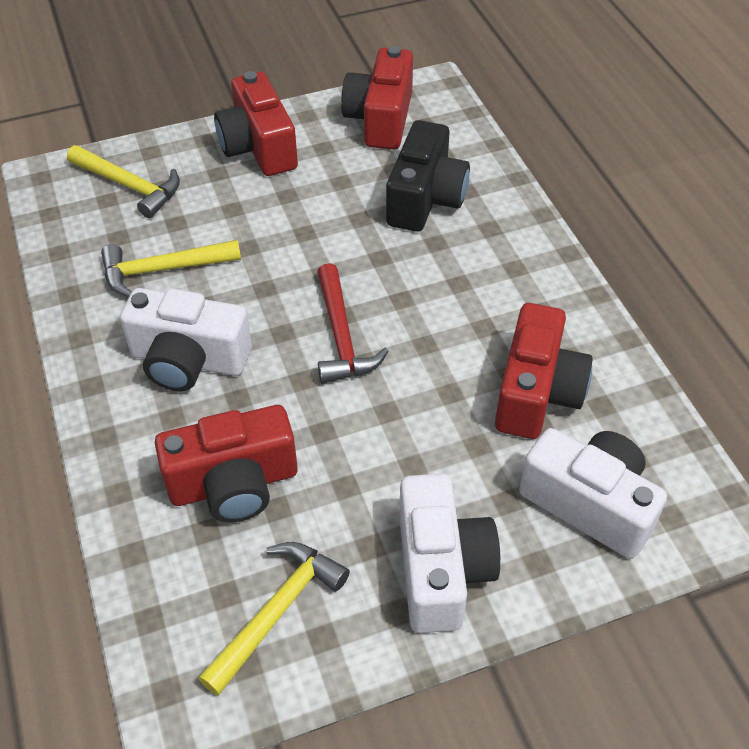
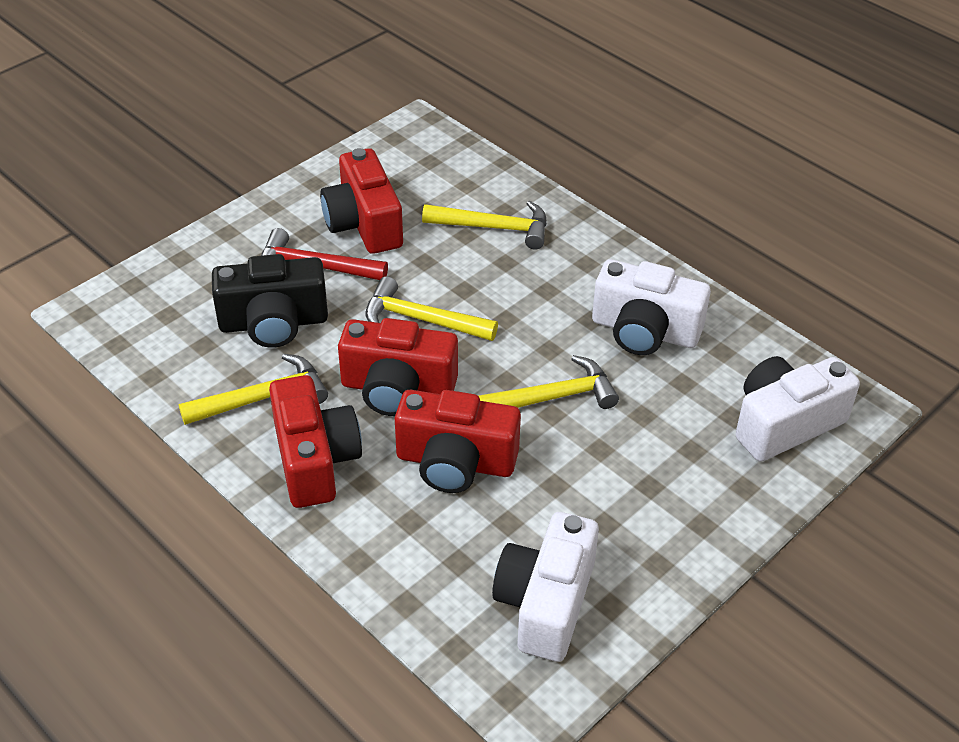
yellow hammer: [67,145,180,218] [101,240,241,297] [198,542,350,696] = 3 -> [179,354,328,425] [366,276,498,341] [422,201,547,250] [479,355,619,409] = 4

